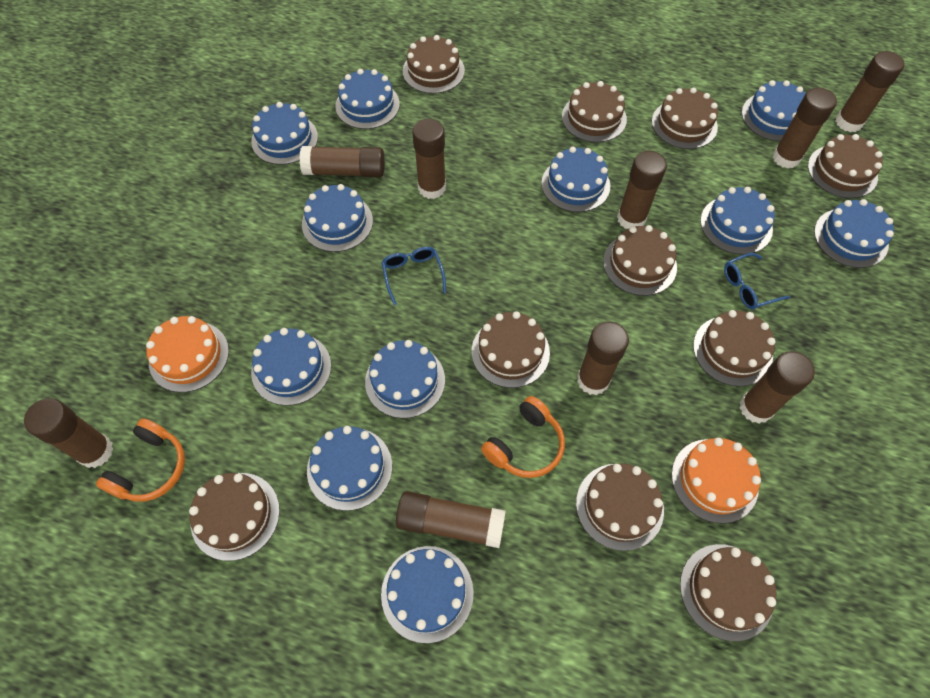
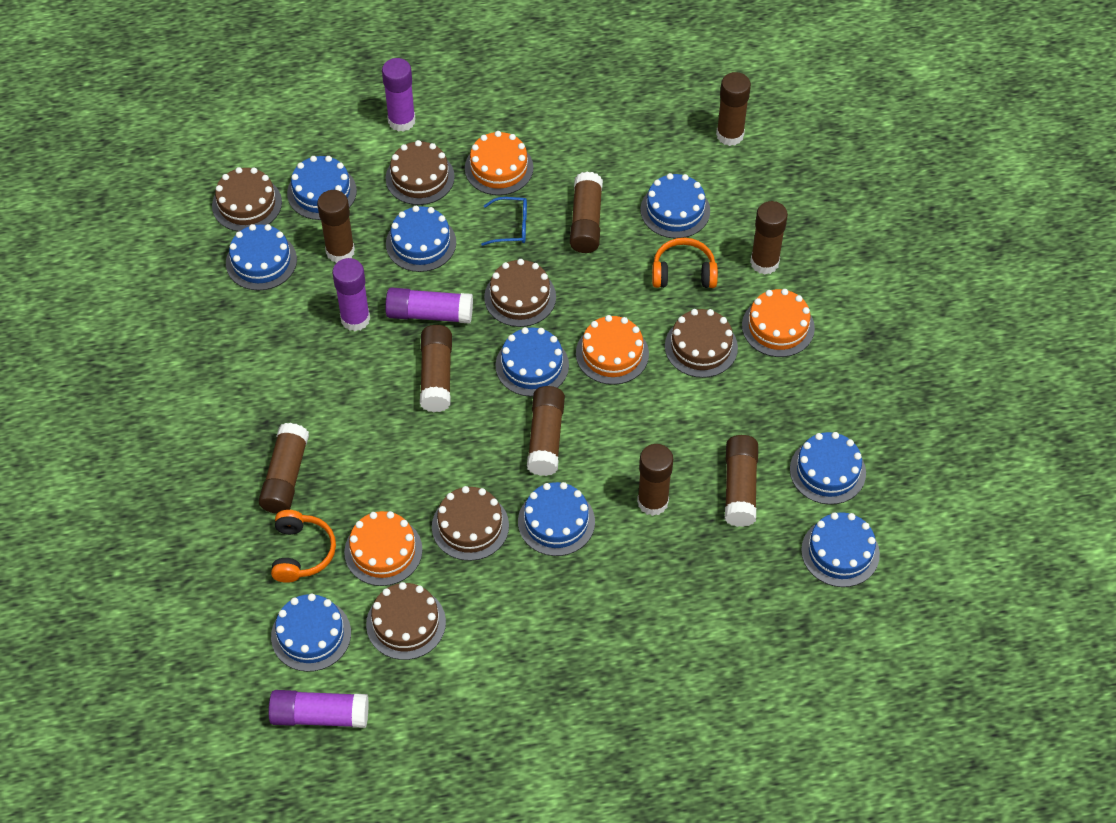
blue cake: [251,102,318,165] [251,328,331,406] [302,184,373,252] [307,426,392,511] [335,69,400,129] [365,340,445,418] [381,546,474,643] [541,147,610,212] [700,187,775,255] [742,80,806,141] [814,199,894,268] = 11 -> [226,224,297,291] [271,594,351,672] [287,156,357,220] [386,206,456,272] [496,327,569,397] [518,482,595,556] [640,173,710,238] [790,432,866,505] [801,512,880,587] = 9
blue glasses: [381,247,446,305] [724,253,790,309] = 2 -> [481,197,527,246] = 1
brown cake: [189,473,280,561] [403,35,465,94] [472,311,550,388] [562,81,627,142] [576,464,664,551] [603,225,677,296] [652,87,718,149] [680,544,776,641] [693,310,776,387] [808,134,883,198] = 10 -> [212,167,282,232] [366,582,446,660] [385,140,455,205] [432,486,509,561] [484,259,556,327] [665,309,738,378] = 6
orange cake: [146,316,229,392] [672,438,761,523] = 2 -> [344,511,422,586] [465,131,534,195] [576,315,649,385] [742,289,815,357] = 4
purple glue stick: none = 0 -> [269,690,369,728] [332,258,370,331] [382,58,415,132] [385,287,473,324] = 4

